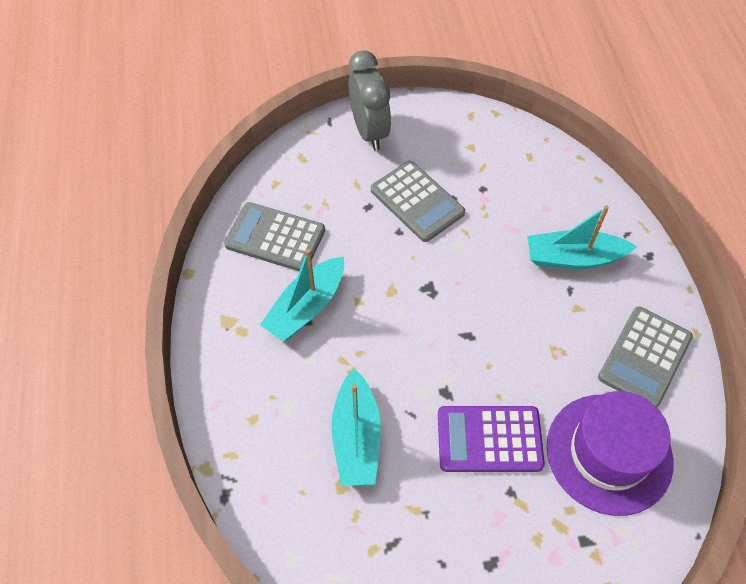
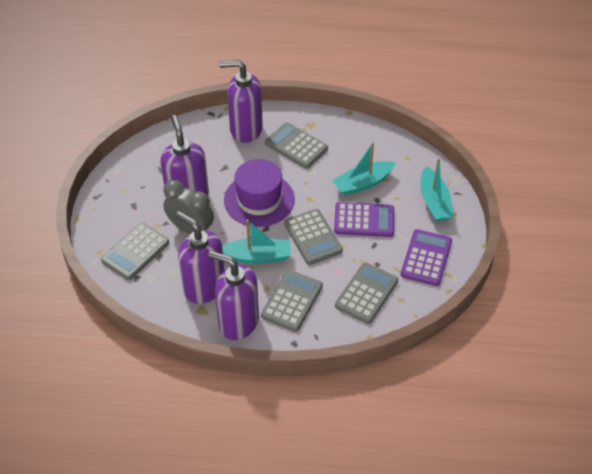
grey calculator: [224,202,325,271] [371,161,465,242] [598,306,693,407] = 3 -> [101,223,169,280] [261,270,323,332] [265,123,328,169] [284,209,343,265] [335,263,398,324] = 5
purple calculator: [438,406,545,472] = 1 -> [334,202,394,237] [401,229,452,286] = 2
purple soap dispenser: none = 0 -> [160,115,209,196] [176,211,225,304] [208,251,259,340] [219,60,263,143] = 4

